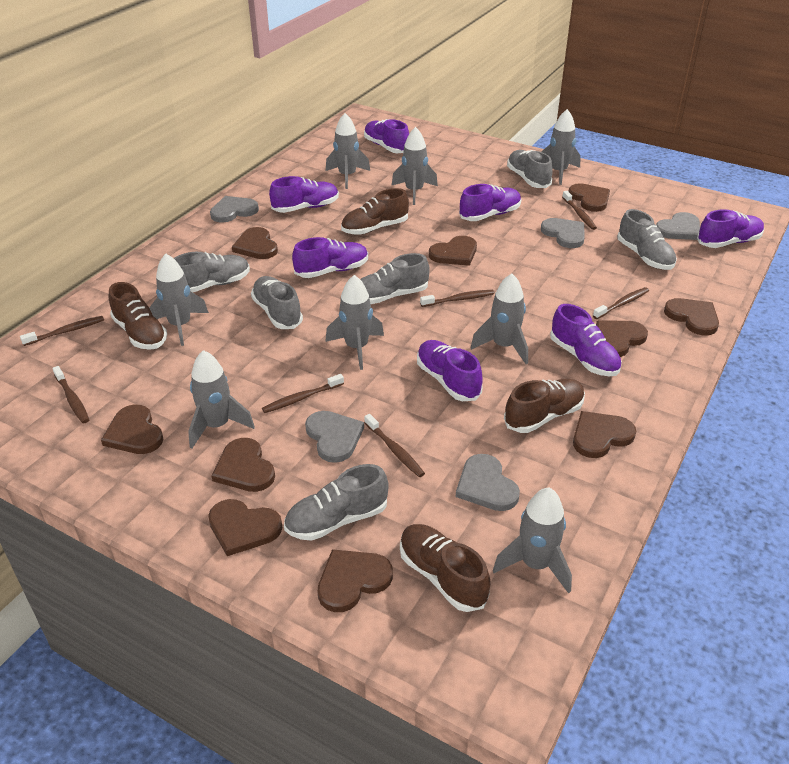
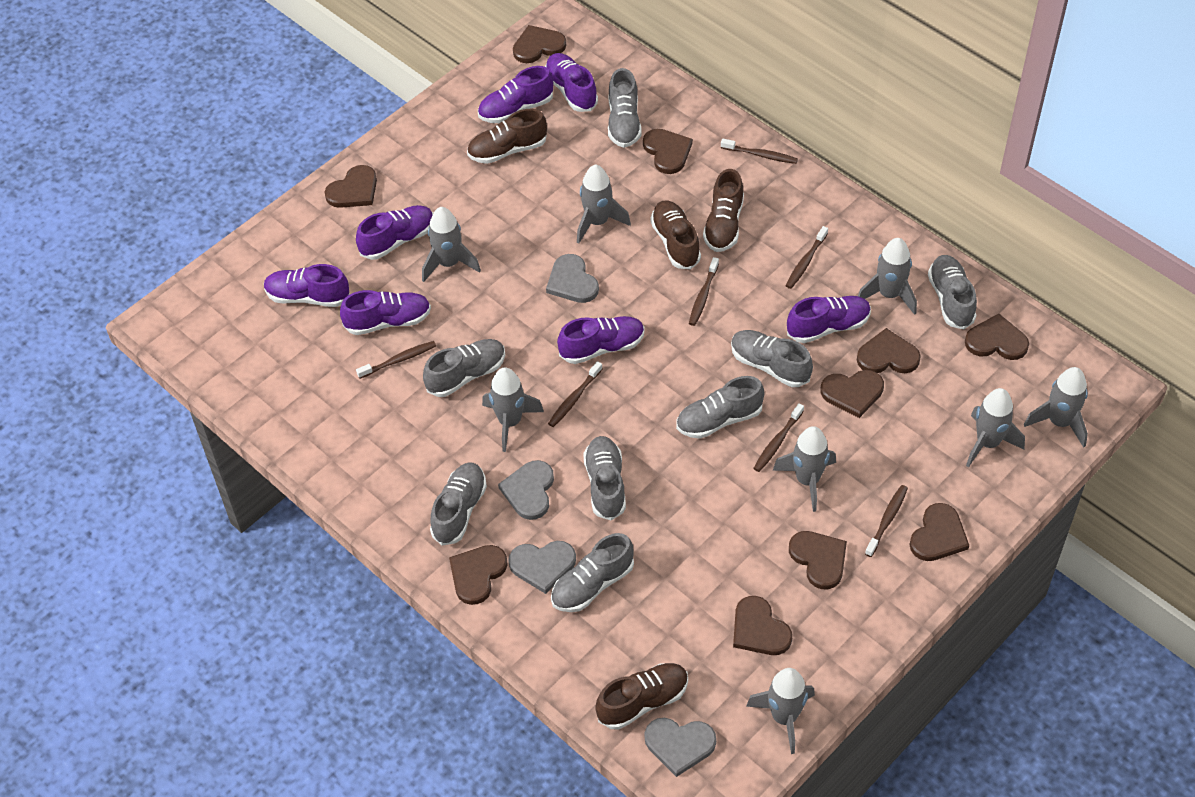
grey heart: [210,196,259,223] [305,411,364,463] [456,454,520,511] [541,218,585,248] [656,212,700,240] = 5 -> [498,460,554,520] [509,541,576,594] [546,254,599,303] [645,718,716,777] = 4
grey shoe: [174,252,250,292] [251,276,303,329] [284,464,389,541] [360,253,430,304] [507,150,553,188] [617,209,677,270] = 6 -> [423,339,505,397] [430,463,487,545] [551,533,634,612] [583,436,626,520] [608,68,641,148] [676,376,764,439] [731,330,813,387] [928,255,977,329] = 8

